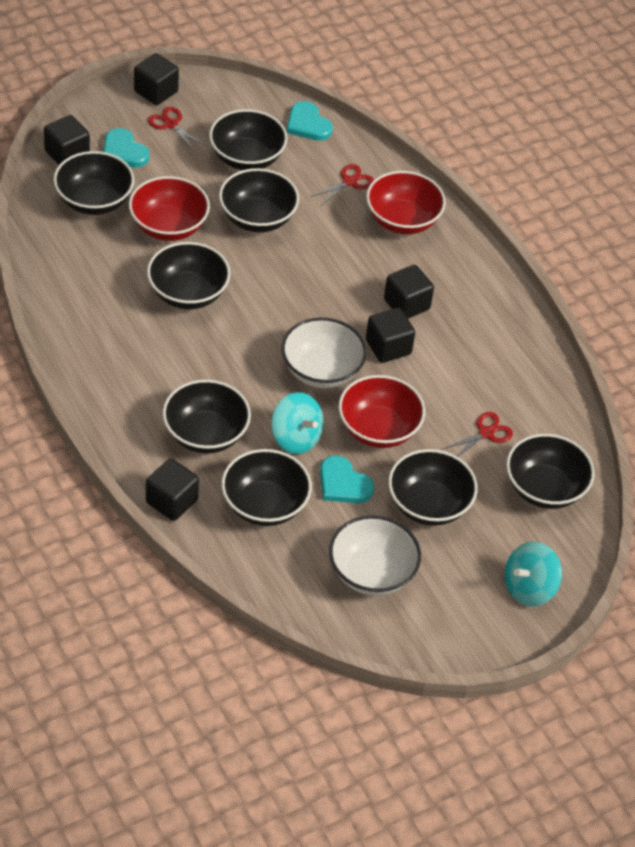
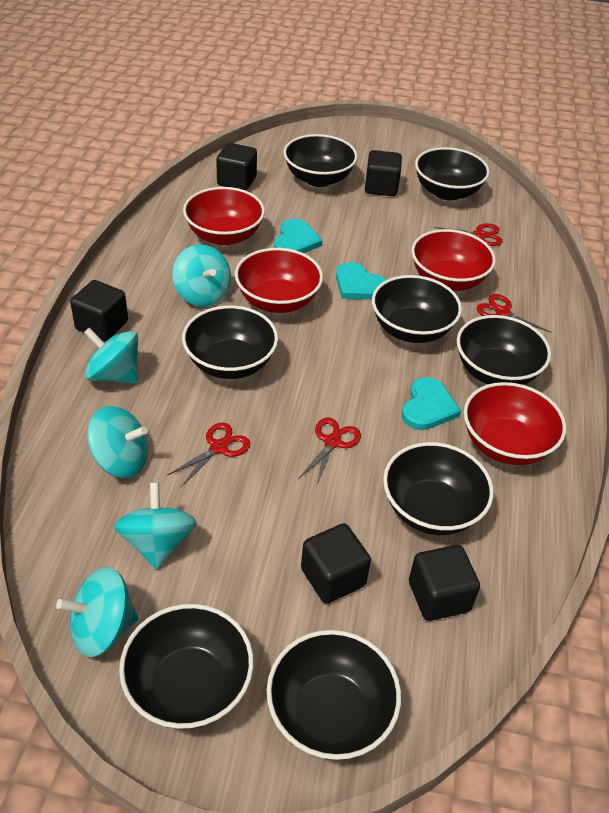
red bowl: [129,176,210,241] [338,375,425,448] [366,171,446,234] = 3 -> [183,187,265,246] [235,248,323,313] [411,229,496,291] [464,382,566,465] = 4
red scissors: [148,107,206,151] [310,164,374,206] [443,412,513,457] = 3 -> [167,423,250,487] [298,418,361,487] [434,223,503,246] [477,294,550,332] = 4
turquoise spinning top: [271,392,324,454] [505,542,562,606] = 2 -> [56,567,138,657] [84,328,138,383] [87,406,148,478] [114,483,197,569] [172,245,231,307] = 5
white bowl: [282,318,367,388] [329,515,421,596] = 2 -> none = 0

